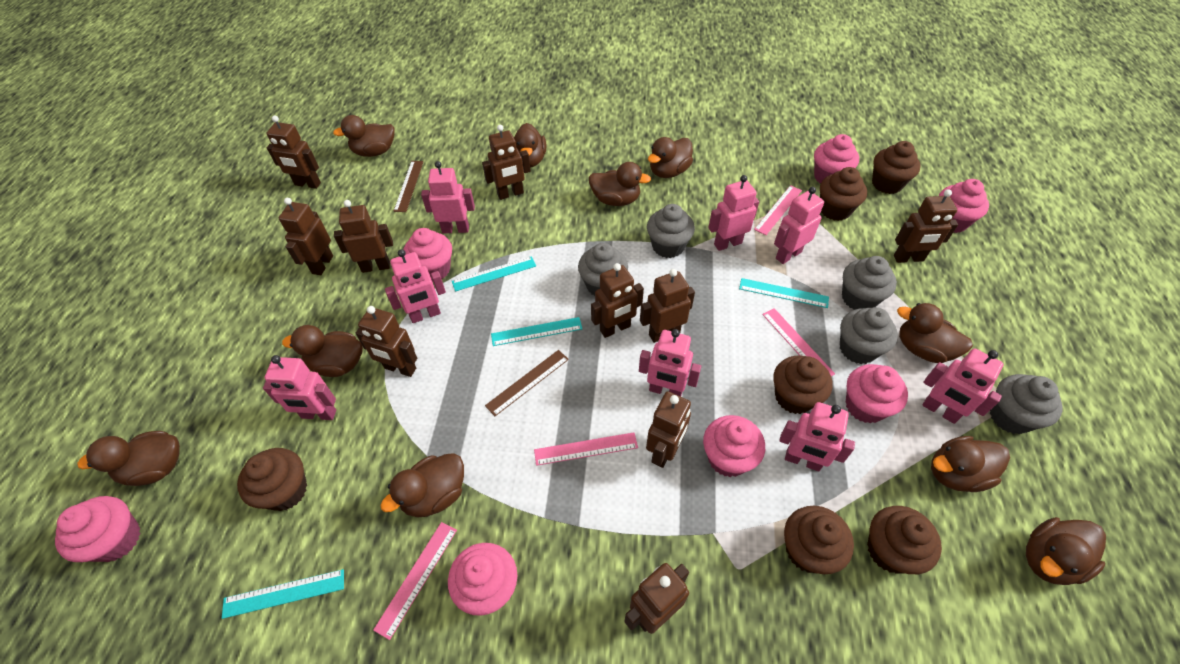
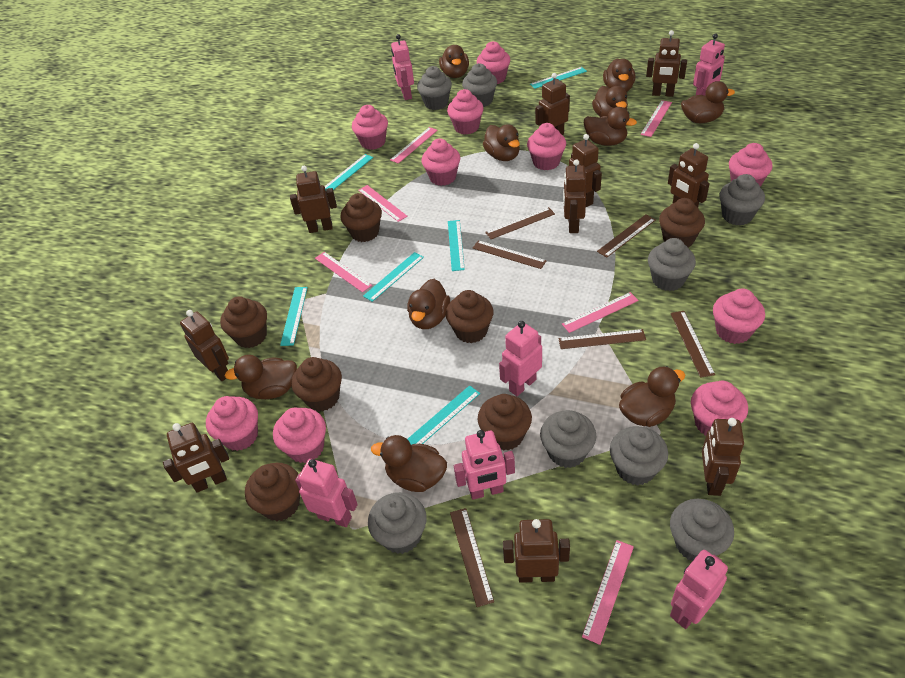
brown cupcake: [237,448,307,511] [773,356,833,414] [784,506,854,574] [820,167,867,221] [867,506,942,574] [872,141,921,194] = 6 -> [220,297,267,348] [245,463,300,521] [291,357,342,411] [341,193,382,242] [446,290,494,343] [478,394,532,451] [659,198,705,248] = 7
brown ruler: [394,161,423,212] [485,350,569,416] = 2 -> [450,508,494,607] [473,240,547,269] [485,207,555,239] [558,329,646,349] [597,214,656,257] [670,311,715,378] = 6
grey cupcake: [578,243,628,296] [647,204,695,258] [840,307,898,364] [842,256,897,310] [989,374,1063,434] = 5 -> [368,492,427,554] [417,66,452,110] [462,63,497,107] [540,410,596,468] [610,426,668,485] [648,238,696,291] [670,499,734,561] [719,174,765,226] = 8
pink cupcake: [55,496,141,562] [403,228,452,282] [448,543,517,616] [703,415,765,477] [814,134,859,183] [846,364,908,423] [939,179,989,233] = 7 -> [206,396,258,451] [273,408,326,463] [352,105,388,150] [422,138,460,186] [447,89,484,135] [477,41,510,84] [527,123,566,170] [691,381,748,436] [713,289,765,344] [729,143,773,187] = 10
pink robot: [263,355,336,420] [385,249,446,323] [421,161,475,233] [639,329,701,397] [708,175,759,251] [774,187,824,264] [779,402,855,471] [922,348,1004,424] = 8 -> [295,459,358,527] [391,34,414,100] [454,430,515,500] [499,321,542,396] [670,550,728,629] [693,33,725,96] = 6
pink ruler: [373,522,457,640] [534,432,638,466] [754,185,802,235] [762,308,835,376] = 4 -> [315,252,372,293] [358,185,408,222] [390,127,438,164] [562,292,639,333] [582,540,634,645] [640,100,672,137] = 6
turquoise ruler: [222,569,344,619] [452,256,536,292] [491,317,582,346] [739,278,829,308] = 4 -> [280,287,308,346] [325,154,373,190] [363,252,424,302] [407,385,480,445] [448,220,465,271] [530,67,587,89] = 6

